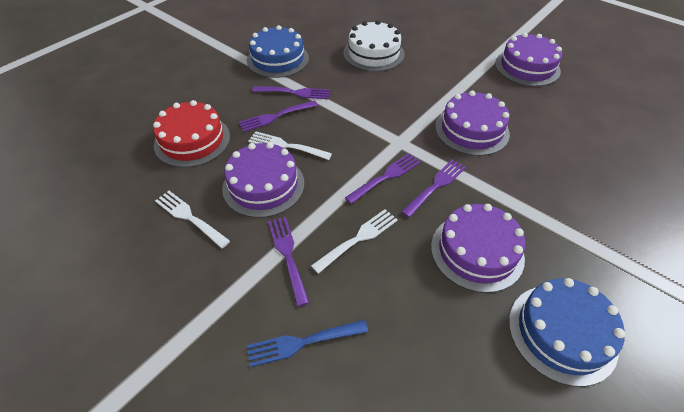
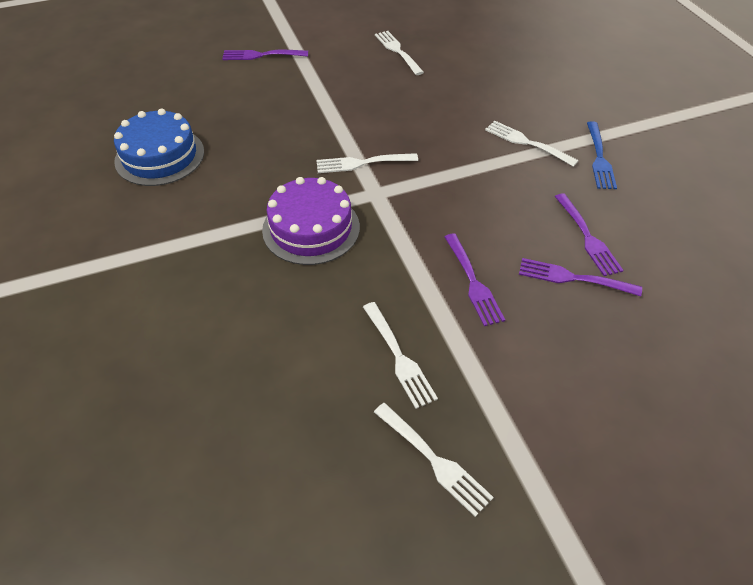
blue cake: [247,25,309,78] [509,278,625,387] = 2 -> [114,108,204,186] = 1
purple cake: [222,142,304,218] [431,204,526,293] [435,90,510,156] [495,33,562,86] = 4 -> [262,177,360,265] = 1
purple fork: [238,100,318,132] [252,86,330,99] [268,217,309,307] [345,153,421,204] [401,159,466,218] = 5 -> [222,50,308,60] [445,233,505,326] [519,258,642,296] [555,193,624,276] = 4
red cake: [153,100,230,167] = 1 -> none = 0
white cake: [343,20,405,72] = 1 -> none = 0
white fork: [155,191,230,248] [248,131,332,160] [311,209,398,274] = 3 -> [316,153,418,173] [363,302,438,409] [374,403,494,517] [375,31,424,75] [485,121,579,167] = 5

